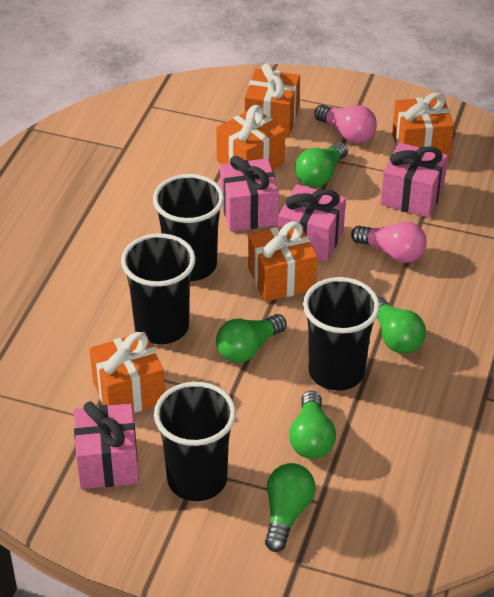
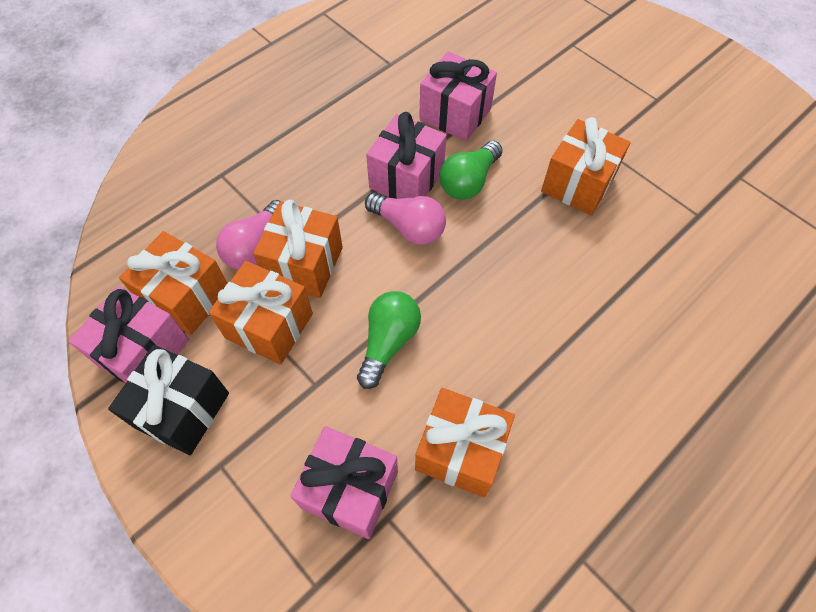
black cup: [121,233,196,344] [153,174,224,281] [154,382,236,501] [303,277,380,391] = 4 -> none = 0
black gift: none = 0 -> [108,345,229,455] = 1
green light bulb: [216,314,287,363] [265,463,315,552] [289,391,336,459] [295,142,348,187] [377,296,426,354] = 5 -> [357,291,421,389] [440,141,503,200] = 2

